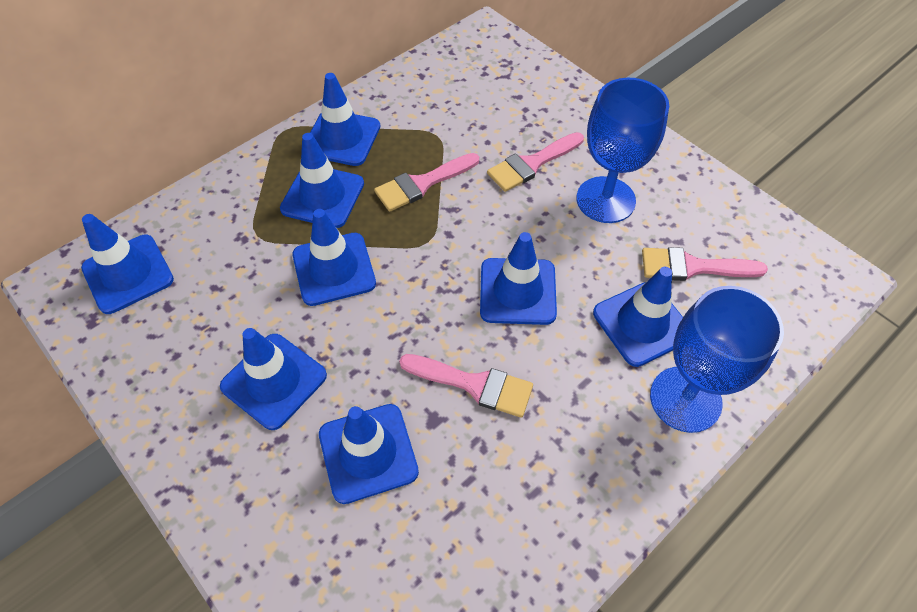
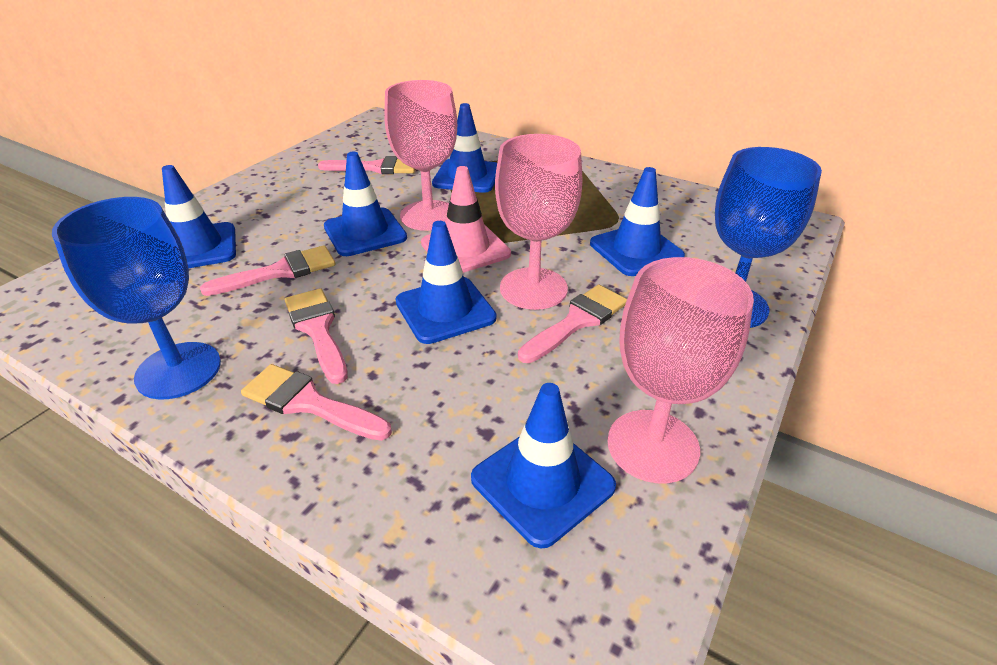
blue traffic cone: [81,214,174,314] [220,328,327,430] [280,133,364,228] [293,209,376,306] [310,73,380,166] [319,404,419,504] [480,232,557,325] [593,267,683,367] = 8 -> [162,165,236,268] [324,152,407,256] [395,221,497,344] [432,103,497,193] [471,383,616,548] [590,167,685,276] = 6
pink brush: [374,153,479,212] [399,354,533,418] [487,132,584,192] [642,247,768,281] = 4 -> [200,245,335,296] [241,364,392,441] [285,288,348,384] [318,156,415,174] [518,284,627,363] = 5
pink goblet: none = 0 -> [385,80,457,231] [495,134,582,310] [607,257,754,483] = 3
pink traffic cone: none = 0 -> [421,166,511,273] = 1

